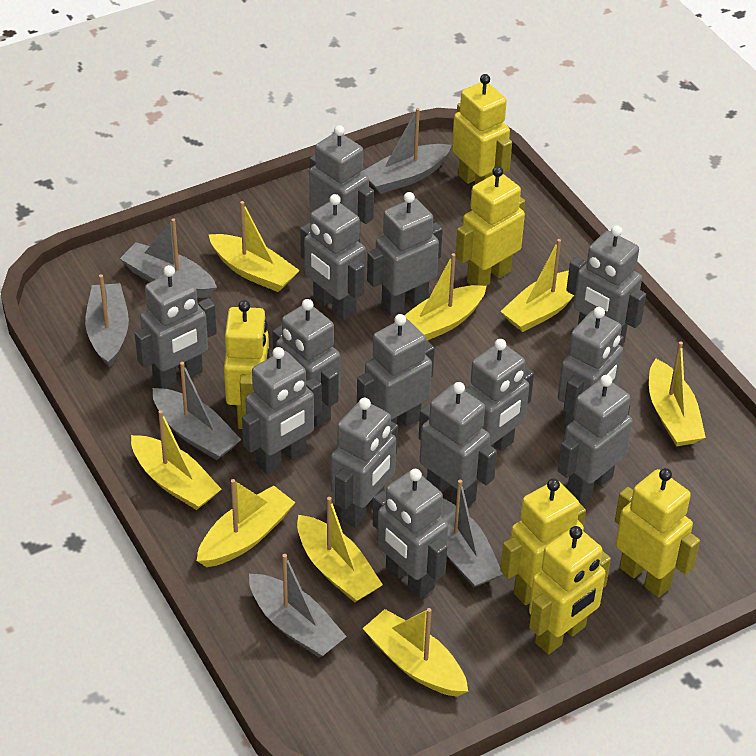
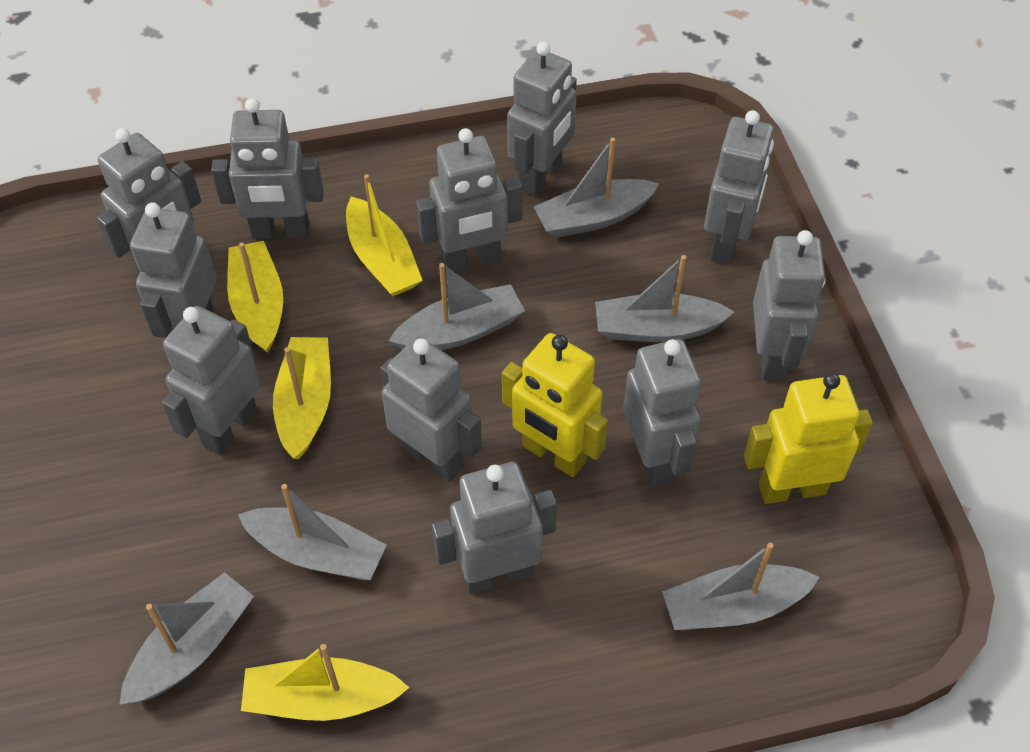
grey robot: [135,265,217,389] [242,347,322,475] [272,299,340,428] [300,194,366,321] [309,125,374,242] [331,398,398,528] [357,314,435,427] [367,192,443,316] [373,469,448,598] [419,382,497,507] [464,339,534,451] [558,307,624,429] [558,375,633,503] [566,225,646,343] = 14 -> [97,128,201,271] [130,202,217,338] [162,306,261,456] [211,98,324,239] [380,337,482,482] [416,128,522,272] [432,462,557,594] [507,42,577,196] [623,339,701,487] [704,110,774,265] [753,230,826,381] = 11
yellow boat: [131,410,221,510] [197,479,295,567] [208,201,300,292] [297,497,383,603] [362,608,468,697] [404,253,487,341] [500,239,574,332] [649,341,706,446] = 8 -> [227,241,283,353] [241,644,410,721] [273,337,331,459] [346,174,423,296] = 4
yellow robot: [224,300,270,429] [452,74,512,185] [455,166,525,286] [500,478,586,605] [529,526,611,654] [615,468,700,597] = 6 -> [502,333,608,477] [744,372,873,504] = 2

